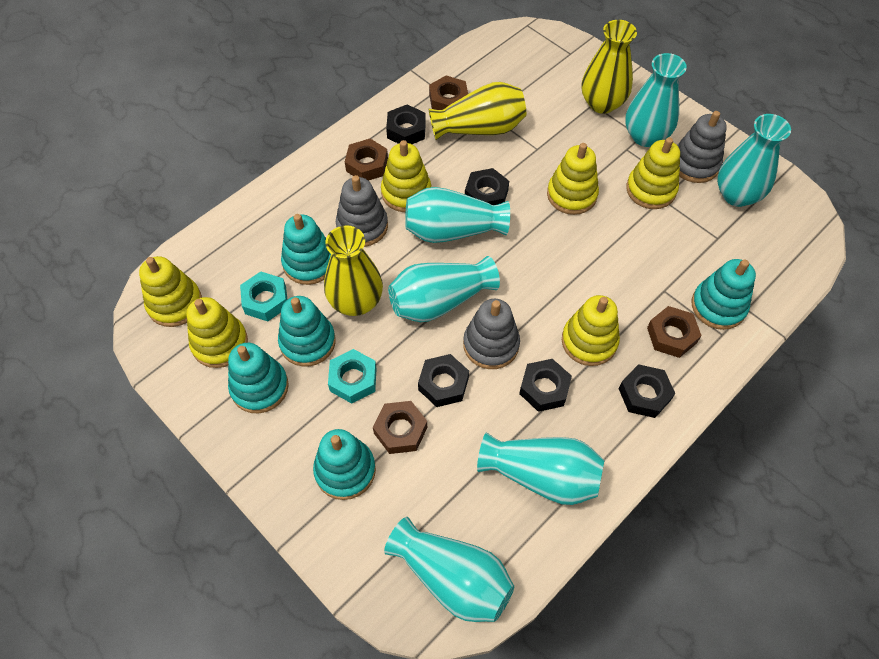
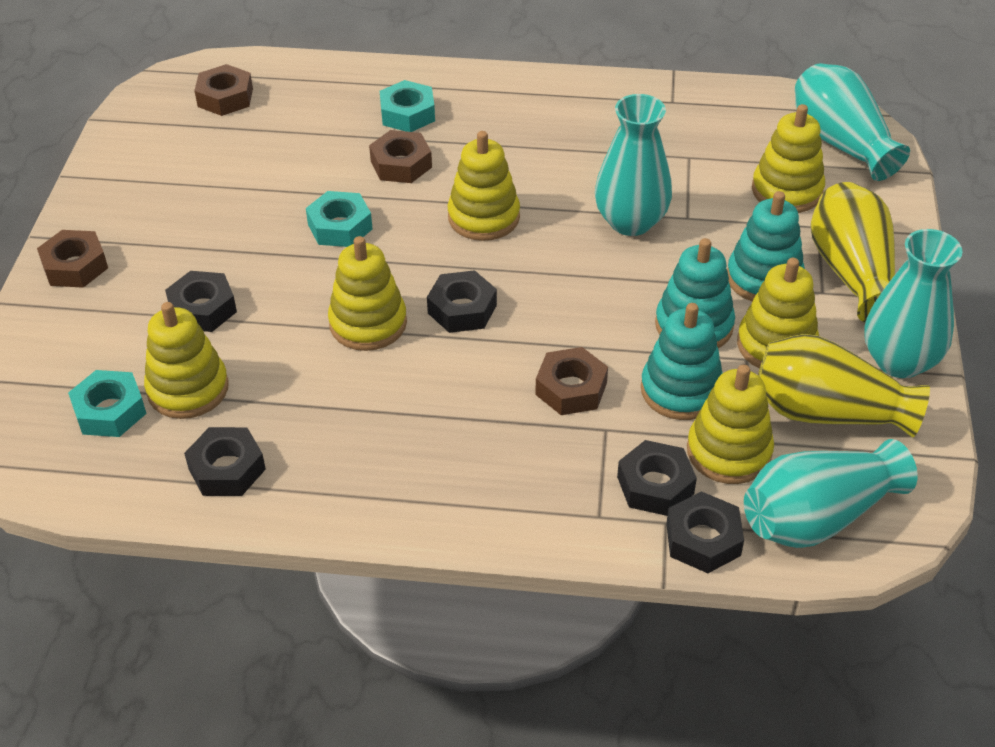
grey stacking toy: [336,175,388,247] [463,299,520,369] [677,111,727,183] = 3 -> none = 0
turquoise nut: [240,272,287,321] [328,349,377,404] = 2 -> [68,370,147,437] [306,191,373,247] [380,80,435,132] = 3
turquoise stacking toy: [228,343,289,413] [278,296,336,367] [281,214,331,285] [313,429,376,500] [692,259,756,330] = 5 -> [641,303,722,420] [655,238,735,348] [727,191,805,301] = 3
turquoise vase: [384,517,514,622] [388,256,500,322] [405,187,510,243] [477,432,604,505] [626,53,687,147] [717,114,791,207] = 6 -> [595,94,672,236] [744,439,917,548] [795,63,910,181] [864,229,963,378] = 4
yellow vase: [324,225,383,316] [428,82,526,140] [582,20,637,114] = 3 -> [758,334,930,438] [811,182,895,322] = 2

